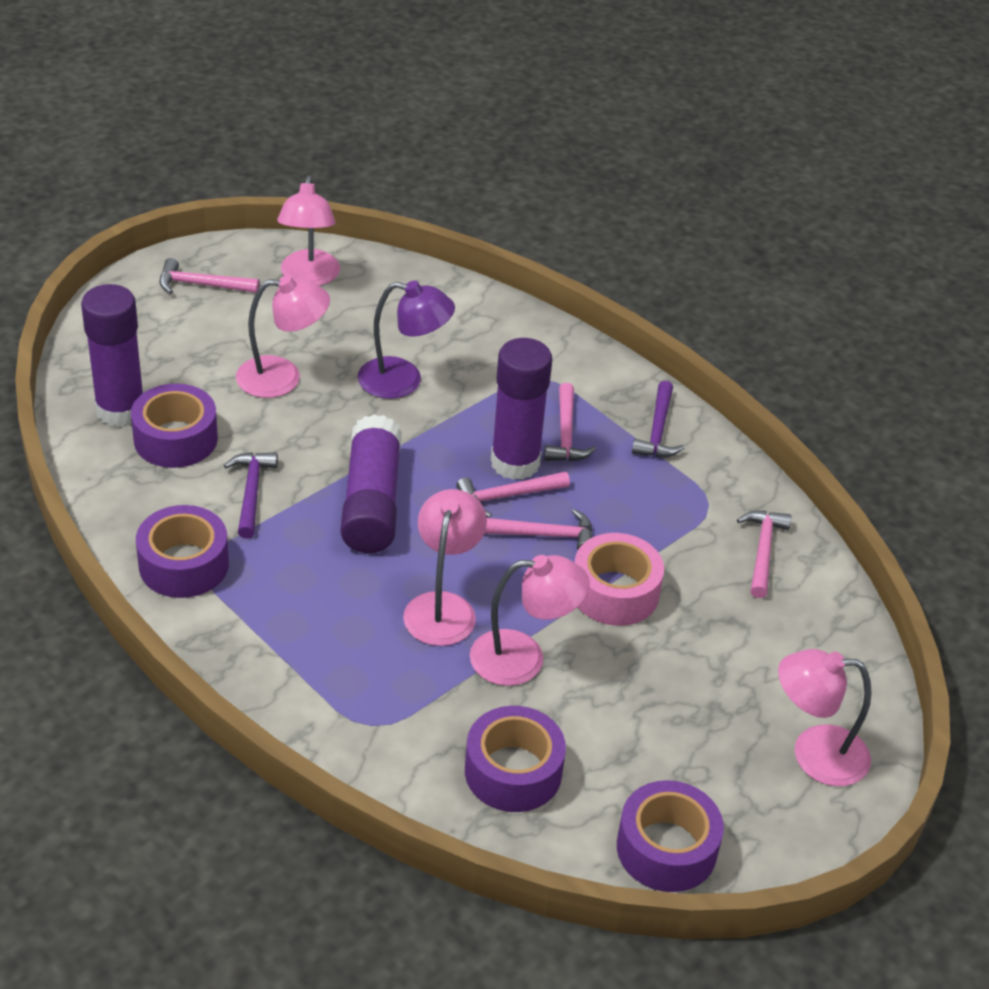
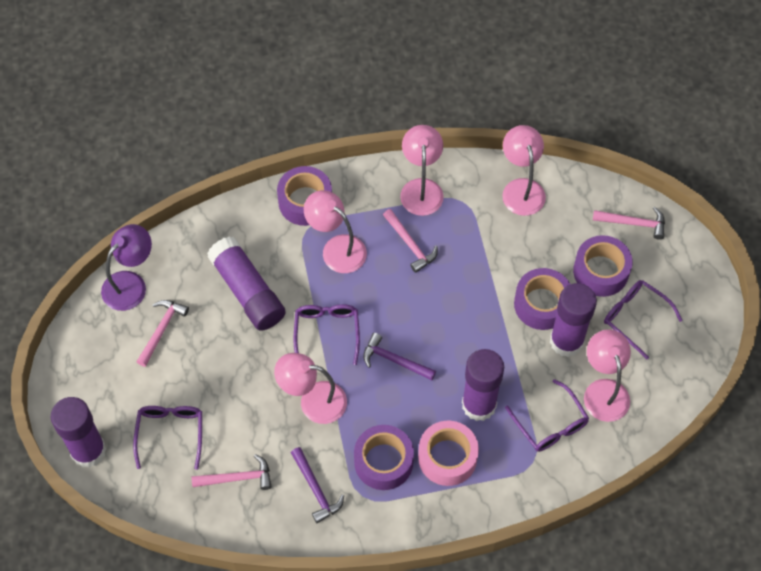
pink hammer: [160,258,259,294] [456,472,570,518] [484,509,593,550] [544,383,596,461] [737,511,792,598] = 5 -> [137,300,189,367] [192,454,272,490] [383,209,438,273] [593,207,665,240] = 4
purple glasses: none = 0 -> [133,406,202,470] [294,304,360,365] [505,379,589,452] [604,280,683,359] = 4
purple glue stick: [81,284,143,427] [341,414,402,553] [491,338,552,480] = 3 -> [51,397,106,468] [207,237,286,331] [462,349,504,421] [550,283,597,357] = 4

